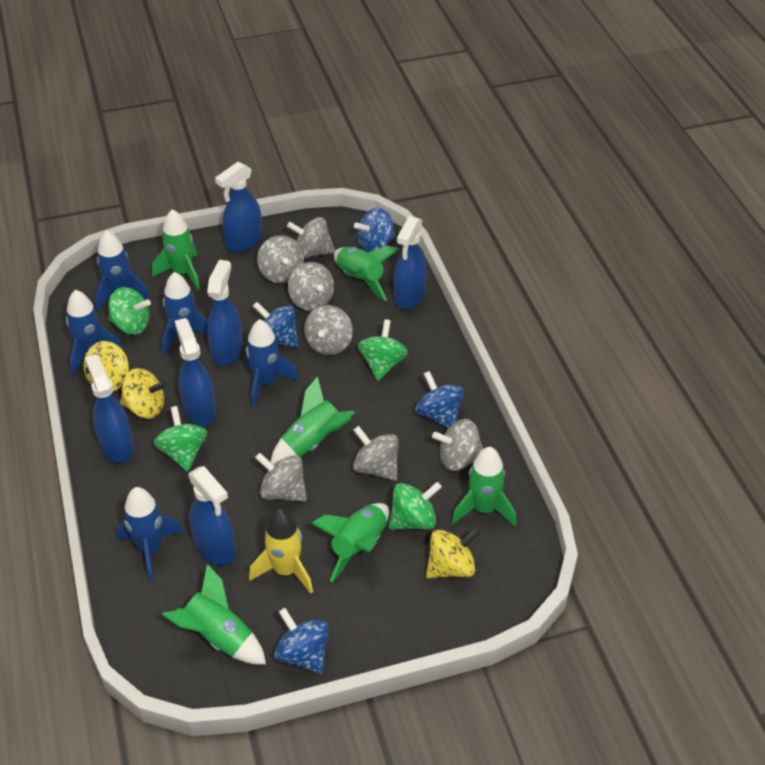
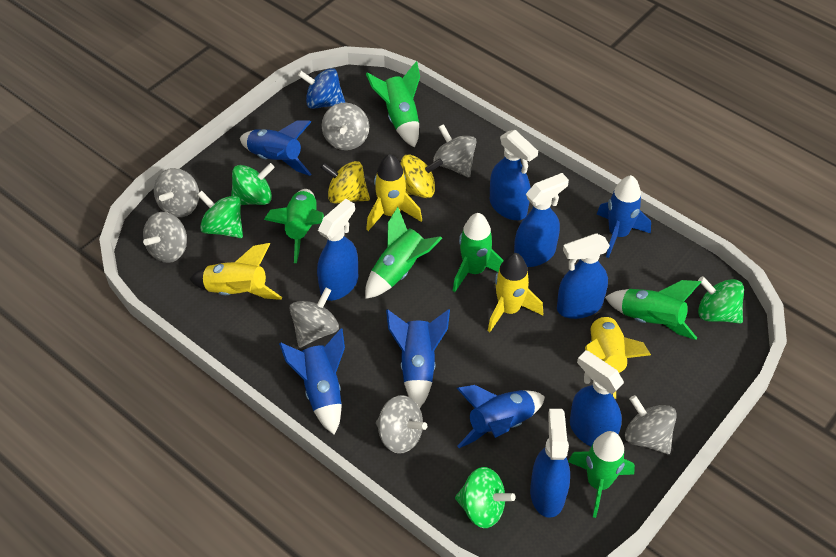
blue spinning top: [253,302,299,347] [274,608,329,674] [354,208,395,252] [415,371,464,428] = 4 -> [298,68,346,109] = 1
yellow rocket: [249,509,313,594] = 1 -> [190,243,283,300] [366,154,422,231] [488,253,543,332] [585,312,651,399] = 4
yellow spinning top: [83,341,129,391] [120,368,167,419] [426,527,481,578] = 3 -> [320,161,370,204] [400,155,443,198] = 2

